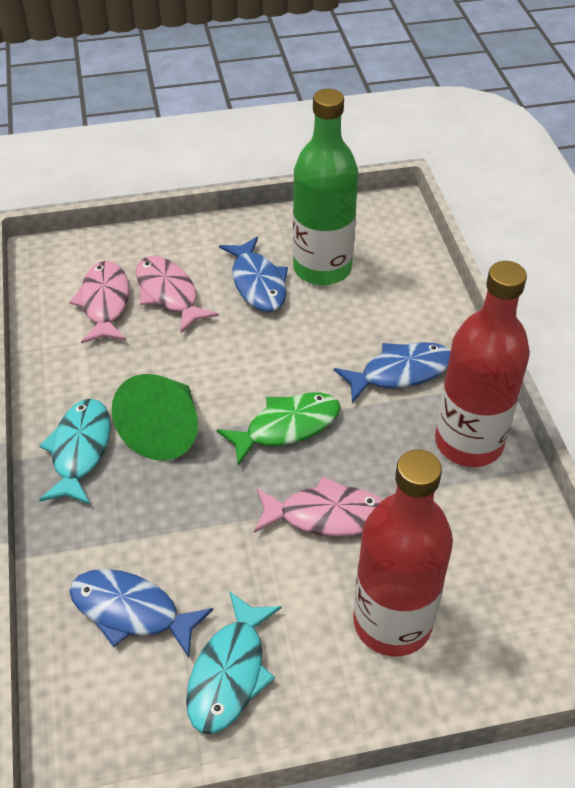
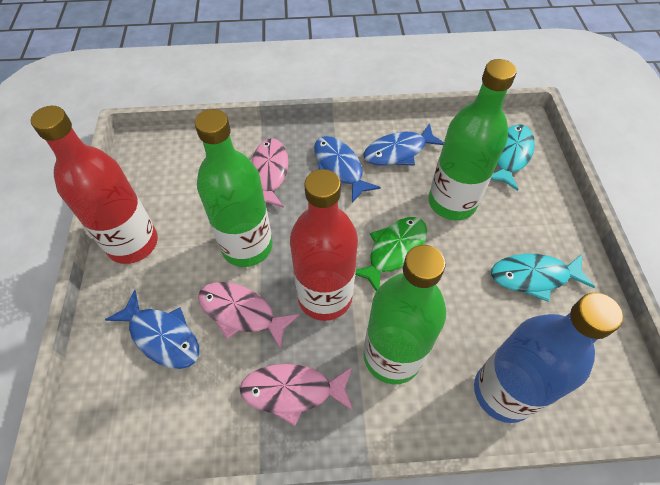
blue bottle: none = 0 -> [474,293,623,423] = 1
green bottle: [293,89,358,285] = 1 -> [195,109,273,267] [363,245,446,384] [429,59,517,220] = 3
green cone: [112,374,198,461] = 1 -> none = 0

